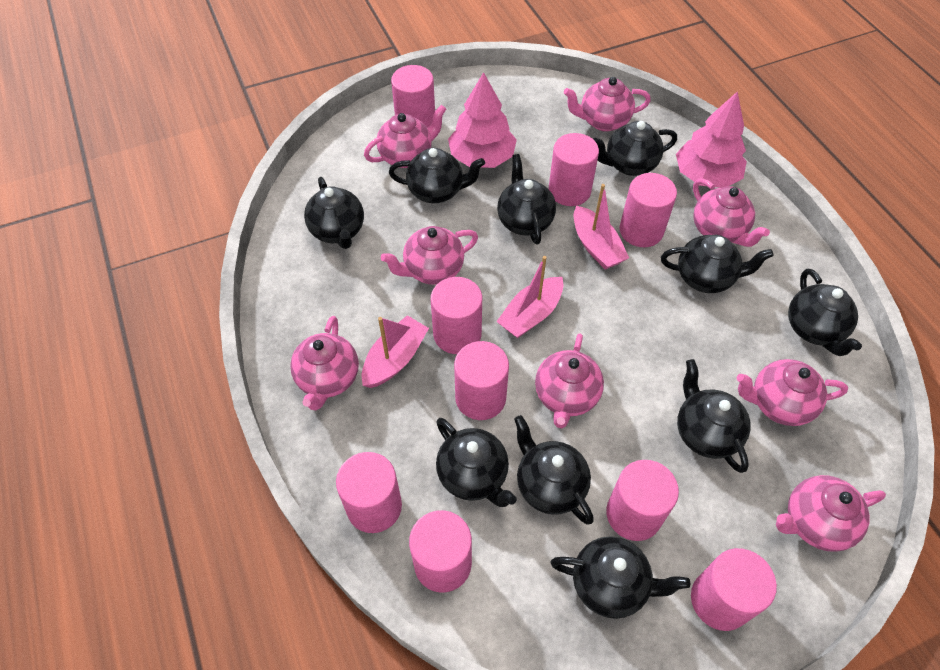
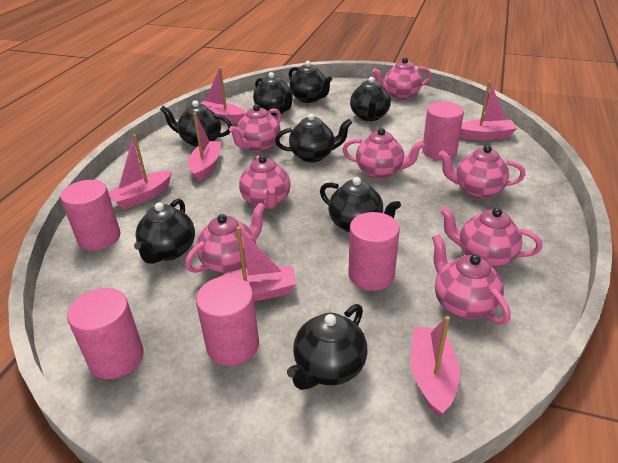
black teapot: [304,177,364,249] [389,148,485,203] [436,418,517,507] [497,154,556,245] [514,415,594,525] [550,536,690,619] [593,121,677,176] [661,235,774,293] [677,359,751,473] [788,269,862,356] = 10 -> [134,199,195,264] [160,100,232,147] [253,72,294,116] [275,114,352,162] [287,304,367,390] [289,61,332,103] [320,177,401,233] [350,77,391,121] = 8
pink boat: [362,315,429,388] [496,256,563,338] [574,184,629,269] = 3 -> [108,134,172,210] [188,113,221,182] [200,67,246,123] [220,226,296,301] [411,316,460,416] [460,81,518,140] = 6
pink cylinder: [336,452,402,533] [391,65,435,128] [409,510,472,593] [431,277,482,354] [454,341,509,420] [549,133,599,206] [606,460,679,541] [620,173,677,247] [691,548,777,631] = 9 -> [60,180,121,251] [67,288,144,379] [196,276,259,366] [348,212,400,291] [422,102,464,160] = 5
pink tree: [448,72,517,168] [676,91,747,188] = 2 -> none = 0

